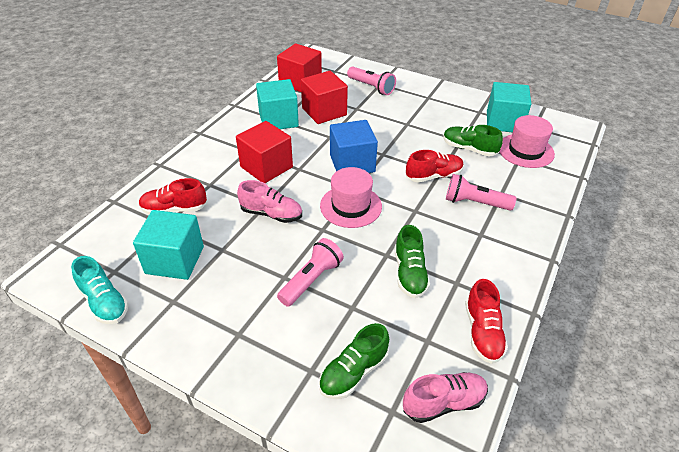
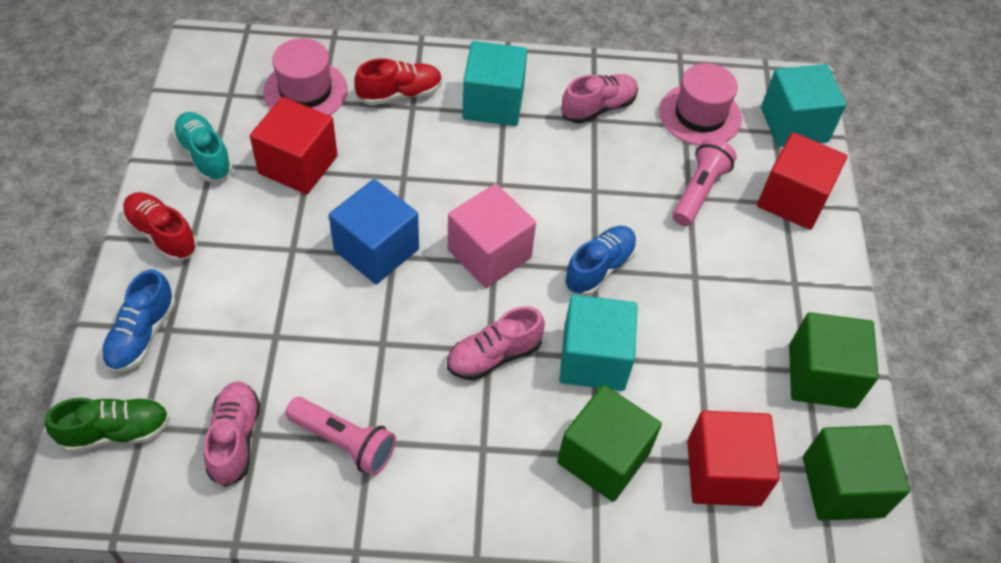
blue shoe: none = 0 -> [101,269,176,373] [564,226,637,296] = 2
green cube: none = 0 -> [557,385,662,502] [789,312,879,409] [803,425,910,521] = 3
green shoe: [319,323,389,399] [394,225,430,298] [443,125,503,156] = 3 -> [45,398,170,452] = 1
pink cube: none = 0 -> [448,184,536,288] = 1
pink flashlight: [277,238,344,307] [347,67,396,95] [446,174,516,211] = 3 -> [285,397,396,476] [672,138,737,226] = 2
pink shoe: [237,180,302,223] [403,372,488,423] = 2 -> [204,381,260,487] [447,306,545,380] [561,74,638,124] = 3
red shoe: [139,178,207,214] [406,150,464,182] [465,279,508,364] = 3 -> [122,192,197,262] [354,58,442,105] = 2

